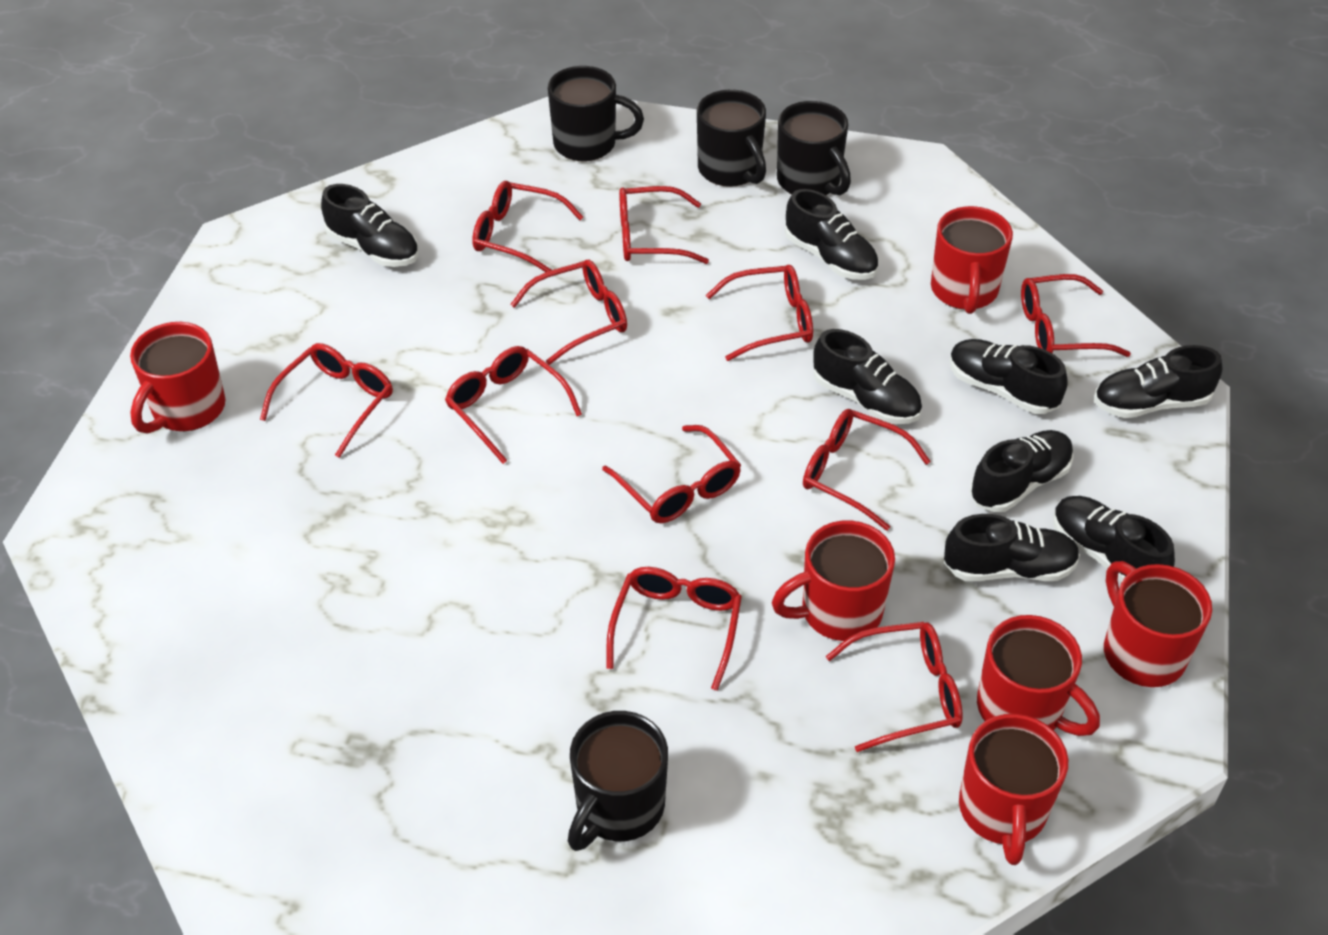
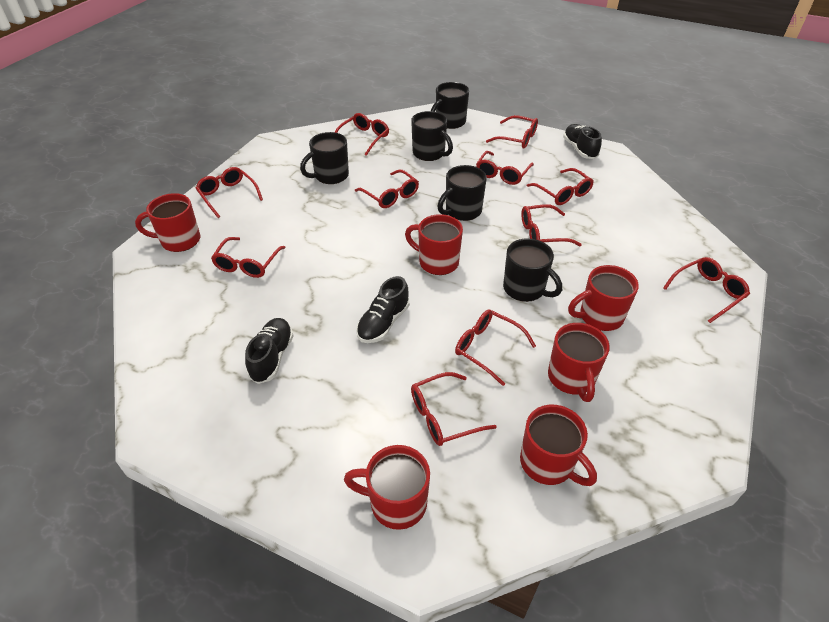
black mug: [548,66,644,161] [568,711,668,851] [697,90,766,187] [777,101,851,195] = 4 -> [300,132,349,184] [411,111,453,161] [431,82,469,129] [437,165,487,221] [503,238,562,302] = 5
black shoe: [321,184,419,267] [785,189,879,280] [814,329,922,424] [944,514,1080,581] [950,339,1068,414] [970,430,1074,512] [1053,496,1175,582] [1094,345,1222,418] = 8 -> [245,318,294,384] [356,276,410,343] [563,124,602,159] = 3

